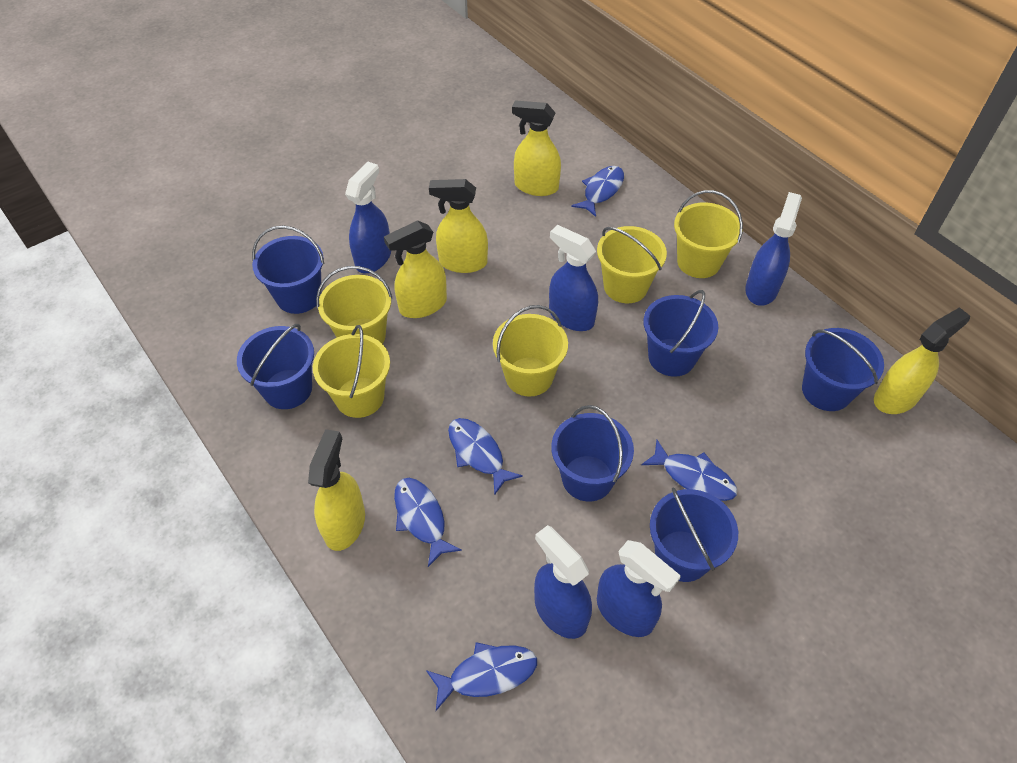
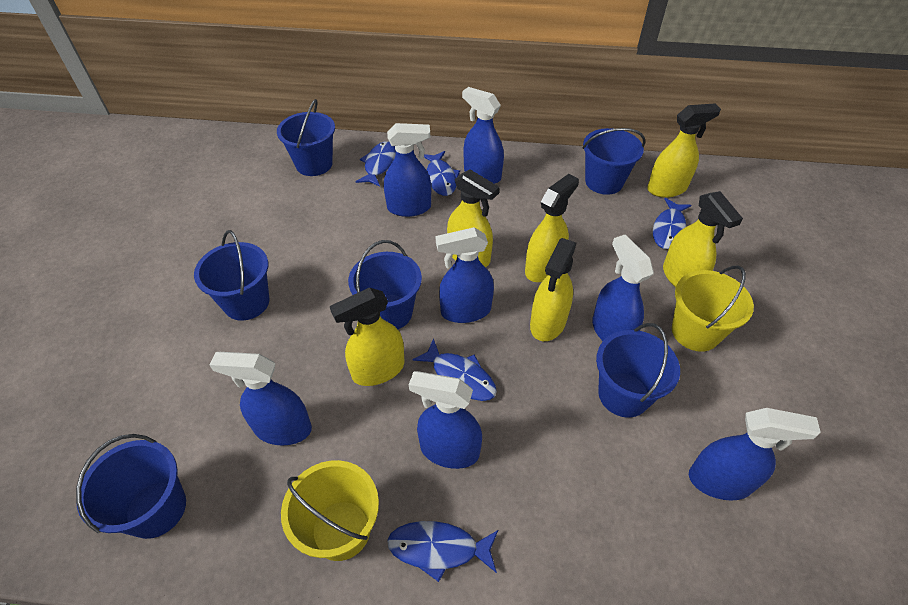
blue spray bottle: [345,162,391,273] [534,525,592,639] [549,225,598,331] [597,540,681,637] [745,192,802,306] = 5 -> [210,352,312,446] [384,123,431,217] [409,371,482,469] [436,227,494,323] [462,87,504,184] [592,235,654,341] [689,408,821,501] = 7
yellow bucket: [313,325,390,418] [316,266,392,344] [493,305,568,397] [597,226,667,303] [674,190,743,278] = 5 -> [281,460,379,561] [672,266,754,352] = 2
yellow spray bottle: [308,429,365,551] [384,220,447,318] [429,179,488,273] [512,100,561,196] [874,307,970,414] = 5 -> [330,288,405,386] [447,169,500,267] [525,174,579,282] [530,238,577,341] [647,103,721,198] [663,191,743,287] = 6

